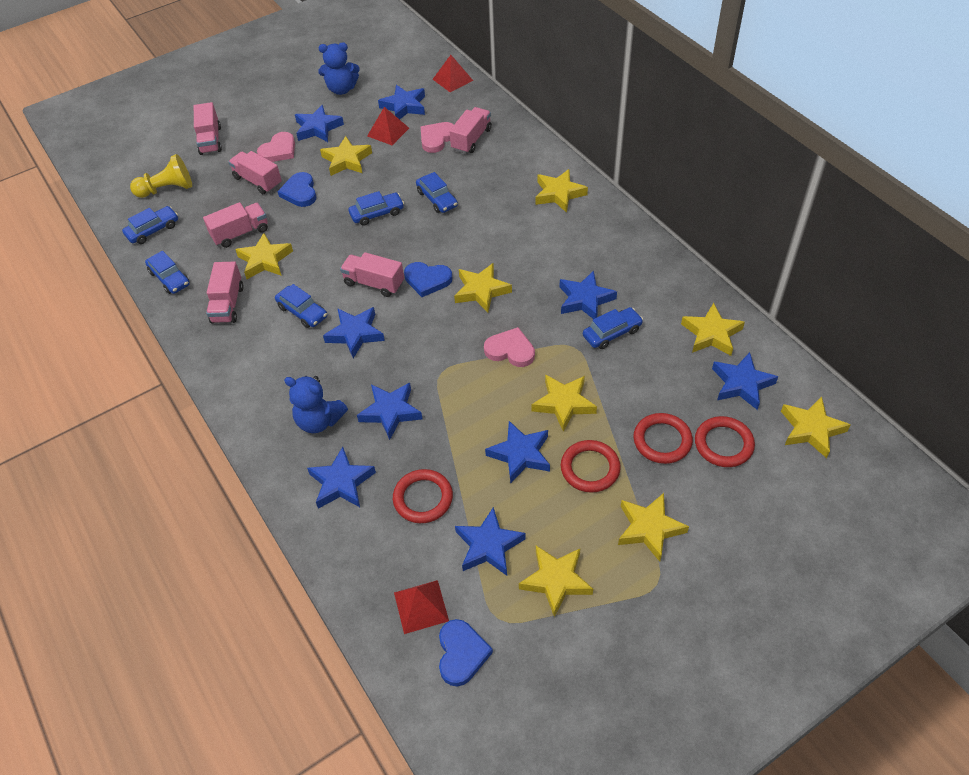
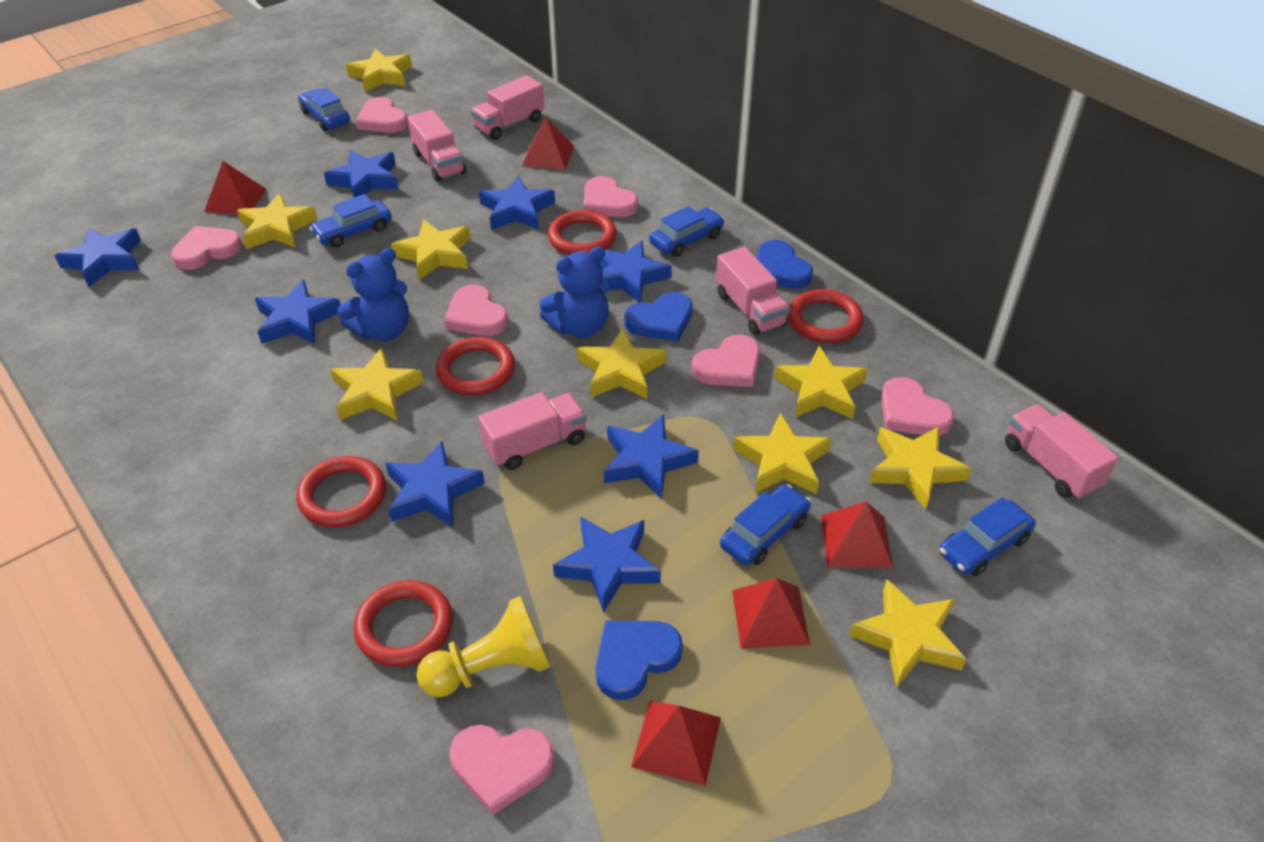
blue car: [122,206,178,244] [145,251,190,294] [275,284,327,328] [349,191,404,226] [416,172,458,213] [583,307,643,349] = 6 -> [298,87,350,131] [310,194,392,248] [649,206,725,257] [720,484,811,565] [939,497,1036,576] = 5
blue star: [295,105,344,142] [307,447,376,509] [323,307,385,358] [357,383,422,440] [378,85,425,120] [455,507,526,576] [485,421,550,483] [560,271,617,319] [712,352,778,410] = 9 -> [55,228,141,287] [255,280,340,345] [324,150,398,197] [385,441,485,527] [479,176,555,230] [553,516,661,613] [599,240,672,303] [604,415,699,499] = 8
pink heart: [257,132,295,162] [421,122,454,153] [484,327,535,367] = 3 -> [171,226,242,270] [356,97,408,133] [444,285,508,336] [450,725,554,815] [584,176,638,217] [692,335,760,387] [881,377,954,436] = 7
pink truck: [194,102,222,155] [203,202,268,248] [206,261,244,323] [228,151,282,194] [340,252,404,297] [449,107,492,154] = 6 -> [408,110,466,182] [471,75,544,140] [478,392,586,470] [716,247,790,336] [1005,404,1118,500] = 5
red pyramid: [367,107,409,145] [394,580,449,634] [433,55,473,92] = 3 -> [204,161,266,215] [522,117,574,170] [631,701,721,786] [732,578,810,649] [821,501,893,568] = 5
red ring: [393,469,453,523] [561,440,621,493] [633,413,693,464] [695,416,755,467] = 4 -> [296,456,386,527] [354,580,453,667] [436,337,515,395] [548,210,617,255] [788,289,864,343] = 5

